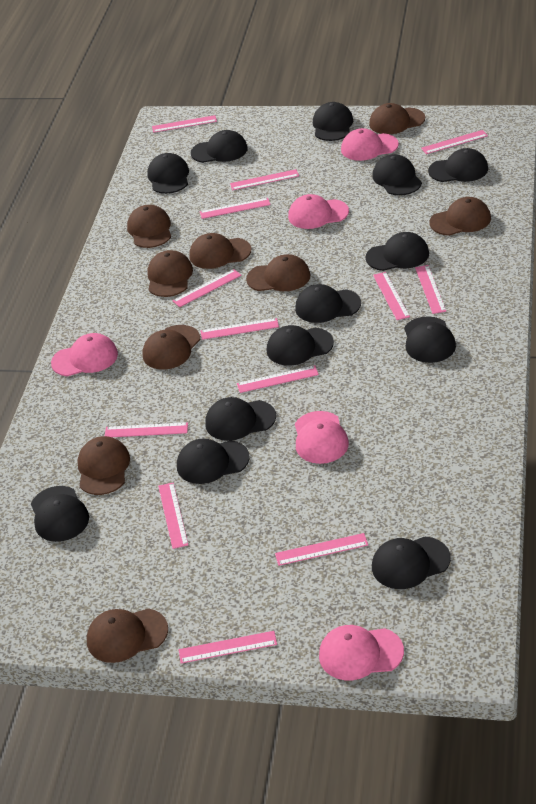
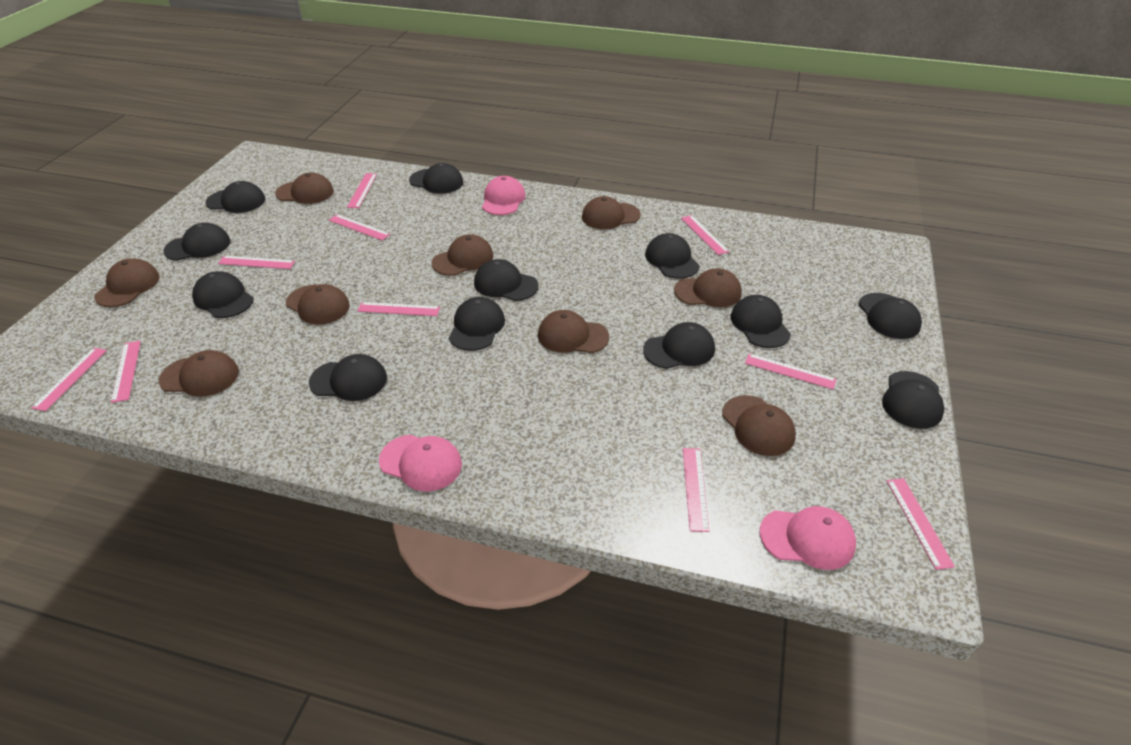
black cap: [31,486,89,542] [147,153,189,194] [177,438,250,484] [191,130,248,163] [205,397,276,441] [267,325,334,366] [295,284,361,323] [313,102,353,141] [366,232,429,271] [372,154,422,195] [372,536,451,589] [404,316,456,363] [428,148,488,182] = 13 -> [163,223,230,261] [192,271,254,318] [206,181,265,213] [309,354,387,401] [409,163,463,194] [449,297,505,351] [474,259,538,301] [643,322,715,369] [645,233,700,279] [730,295,791,348] [858,293,922,339] [882,371,944,429] = 12
pink cap: [51,333,118,376] [288,194,349,229] [295,411,349,464] [319,625,404,680] [341,128,399,161] = 5 -> [379,435,462,491] [482,176,526,215] [759,506,856,570] = 3
pink ruler: [105,422,188,437] [152,115,217,133] [158,482,188,549] [172,269,241,307] [179,631,277,664] [200,198,271,219] [200,318,279,340] [230,169,299,190] [237,365,319,393] [275,533,368,566] [373,272,410,320] [415,265,446,314] [421,130,488,154] = 13 -> [31,348,107,411] [111,341,141,403] [218,256,295,269] [329,214,390,240] [347,173,377,208] [358,302,440,316] [681,215,729,255] [683,448,709,532] [745,353,836,389] [887,478,955,570] = 10

